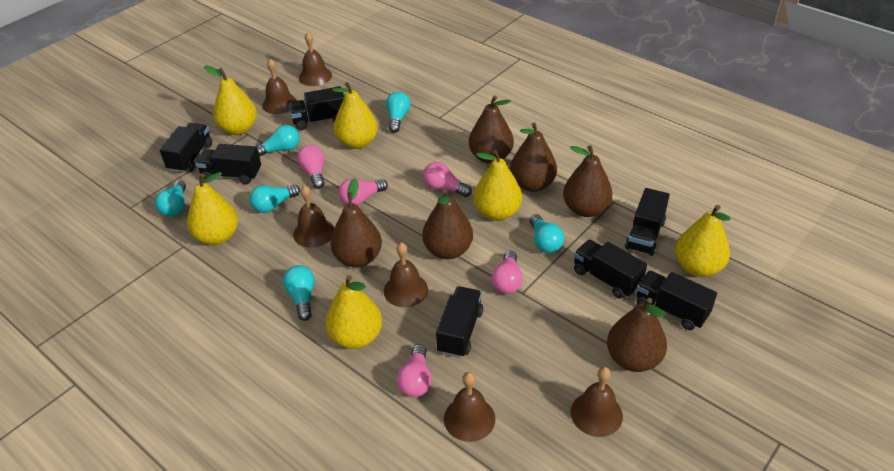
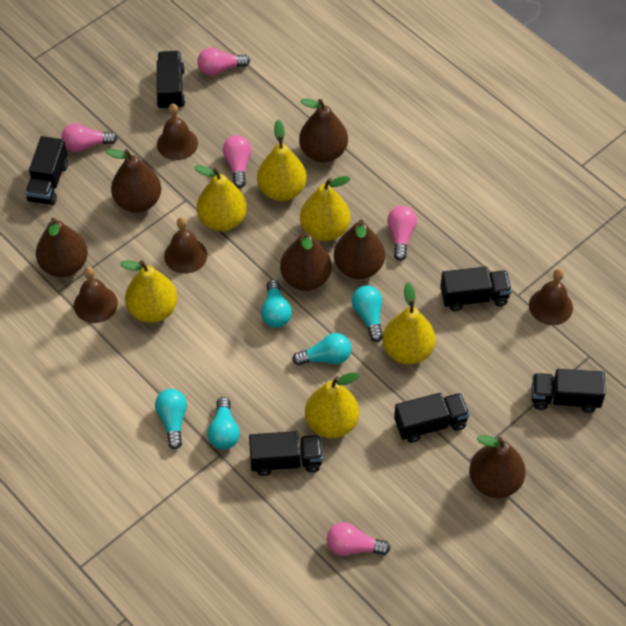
black truck: [160,123,212,173] [196,144,261,184] [289,86,344,130] [436,286,483,358] [574,240,647,299] [625,188,670,256] [636,271,717,330] = 7 -> [25,136,68,205] [156,51,185,110] [249,431,323,476] [394,393,470,443] [440,267,512,311] [532,369,606,413] = 6
brown bell: [262,59,297,114] [293,185,335,248] [299,32,332,86] [384,242,428,307] [444,372,495,442] [571,367,623,437] = 6 -> [74,267,118,323] [157,104,198,160] [164,217,207,274] [529,269,573,325] = 4
turquoise light bulb: [155,180,186,217] [249,185,300,213] [256,125,300,157] [283,265,315,321] [386,92,410,133] [529,214,564,253] = 6 -> [155,389,187,450] [207,397,240,449] [261,280,292,328] [292,333,352,365] [352,286,383,342] = 5

